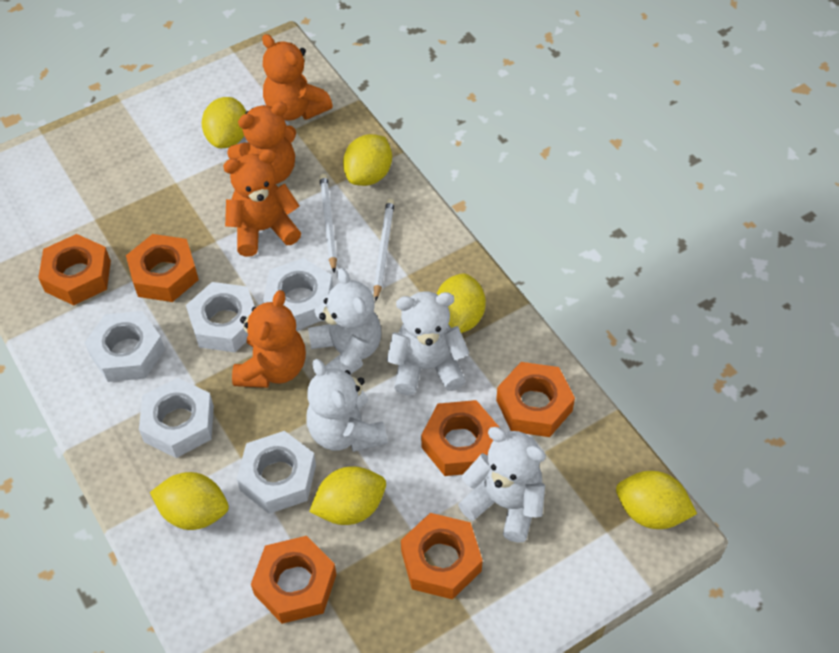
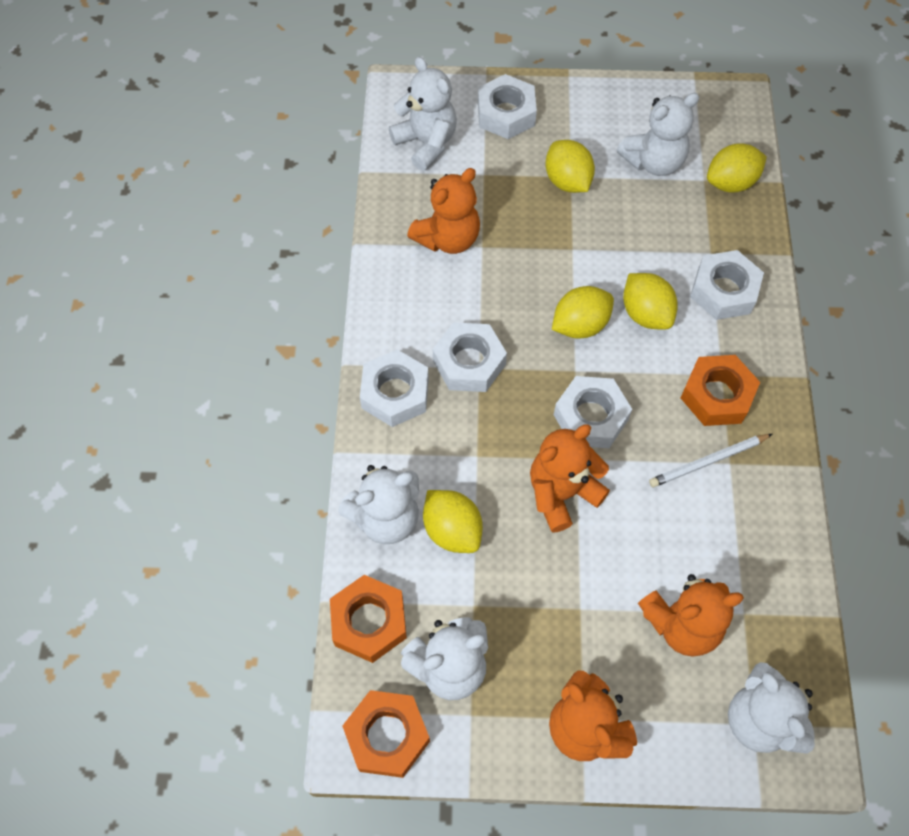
orange nut: [38,234,111,305] [126,234,199,302] [251,536,337,624] [401,513,483,600] [421,400,500,476] [496,362,575,437] = 6 -> [330,575,407,663] [342,690,430,778] [681,355,760,426] = 3
white pencil: [319,174,337,273] [374,198,395,301] = 2 -> [649,434,772,487] = 1
white teddy bear: [306,359,388,452] [308,268,381,375] [387,291,469,395] [458,427,546,543] = 4 -> [338,465,419,544] [389,57,457,171] [401,618,488,700] [617,93,699,176] [728,662,815,754] = 5
yellow lemon: [150,472,229,530] [202,97,246,148] [309,466,386,525] [343,134,392,186] [436,273,486,333] [616,471,697,529] = 6 -> [423,490,483,553] [545,140,595,193] [552,286,614,339] [623,273,678,329] [707,143,767,193] = 5

